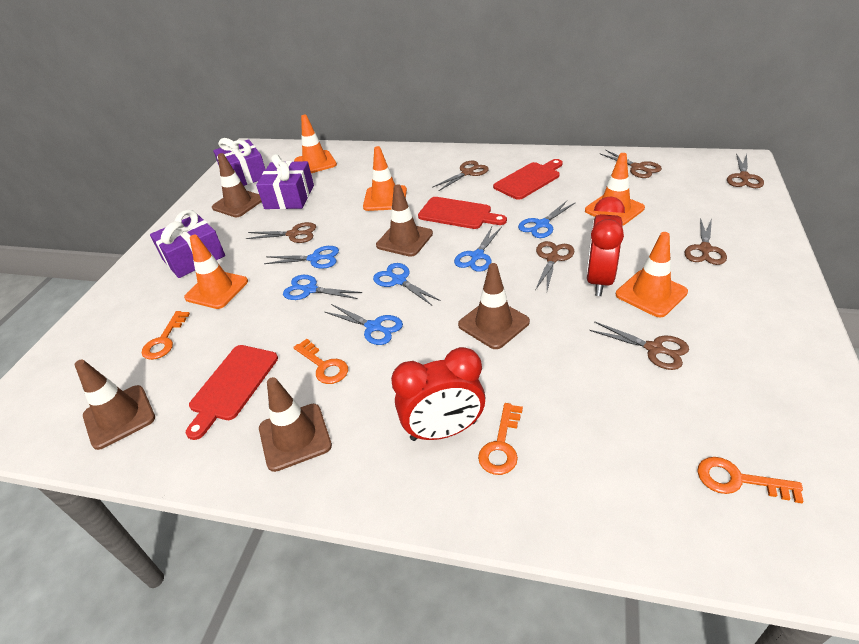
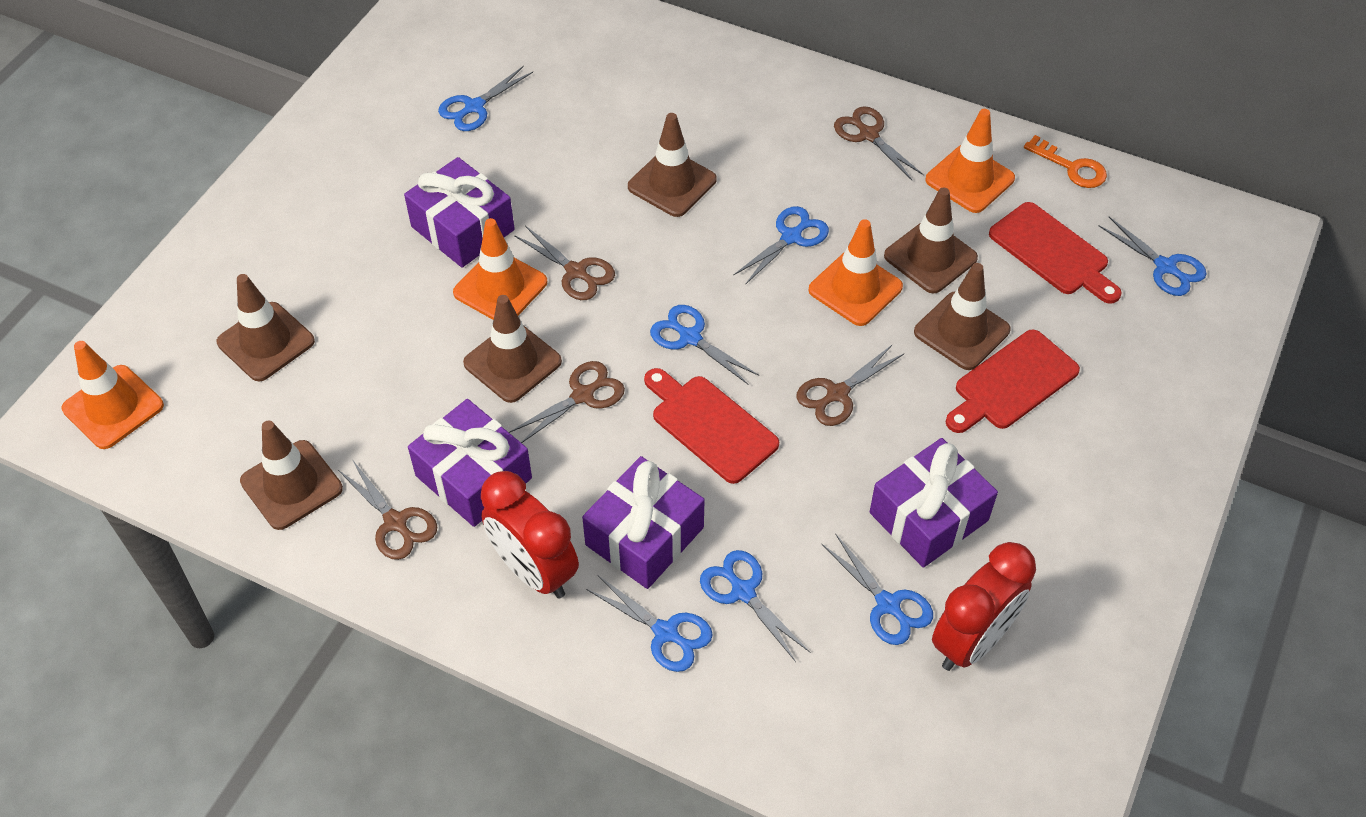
blue scissors: [264,246,339,269] [283,275,362,300] [325,304,403,345] [373,263,441,306] [454,227,502,272] [518,201,575,238] = 6 -> [438,66,533,131] [586,576,713,672] [650,305,759,385] [700,550,810,662] [733,206,829,285] [821,533,933,645] [1098,217,1206,296] = 7
brown scissors: [246,222,316,243] [432,161,489,191] [535,241,574,290] [589,321,689,370] [600,150,662,178] [684,218,727,265] [727,154,764,188] = 7 -> [338,459,437,560] [509,361,625,443] [514,226,615,300] [796,345,904,426] [834,106,924,180] = 5
brown traffic cone: [74,360,155,450] [212,153,262,217] [259,377,332,472] [376,184,433,257] [458,263,530,349] = 5 -> [217,274,315,381] [240,421,343,530] [463,295,562,403] [628,113,717,217] [884,188,978,294] [914,263,1011,370] = 6
orange key: [142,311,190,360] [293,339,348,384] [478,403,523,475] [697,457,804,503] = 4 -> [1024,135,1107,188] = 1
orange traffic cone: [184,235,248,309] [294,115,337,173] [363,146,407,211] [585,153,645,226] [616,232,688,317] = 5 -> [62,341,164,449] [453,218,547,320] [808,219,903,326] [925,109,1015,213] = 4
purple gift: [150,210,225,278] [213,138,266,186] [256,154,314,209] = 3 -> [404,157,515,268] [408,399,532,527] [582,456,704,589] [870,438,998,568] = 4

